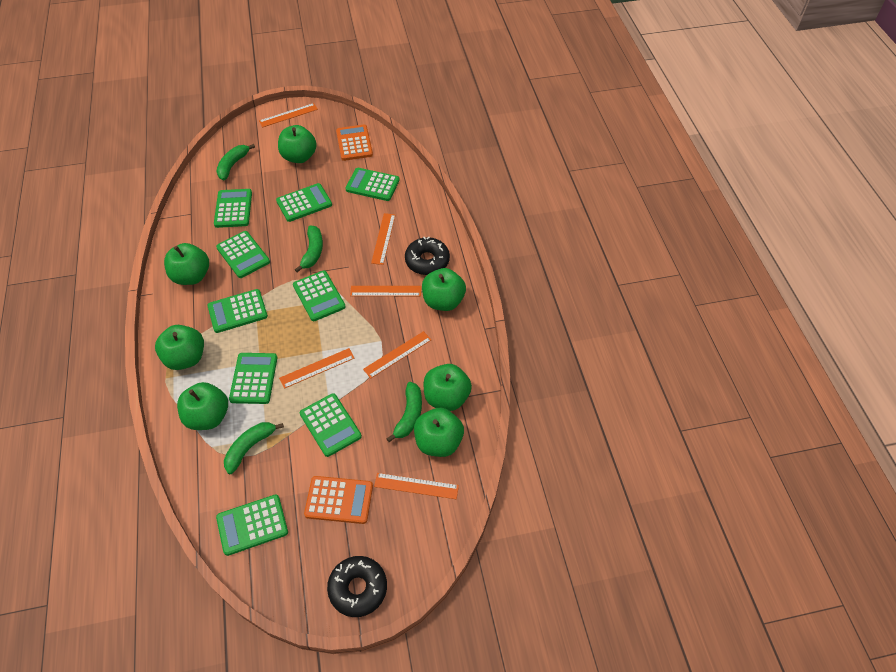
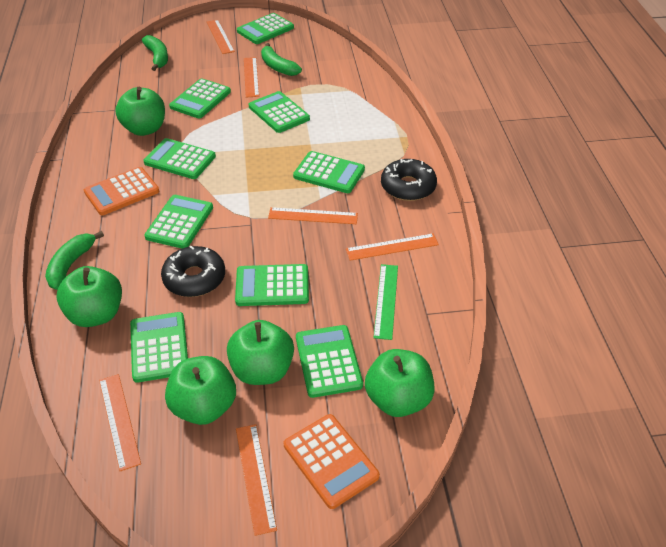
green apple: [155,325,204,370] [164,243,209,285] [177,382,228,430] [278,125,317,163] [414,408,464,457] [422,268,466,311] [424,364,472,411] = 7 -> [56,266,122,327] [115,87,165,136] [165,356,236,425] [227,320,294,385] [365,349,435,417] = 5
green banana: [216,144,255,180] [224,422,284,474] [295,226,323,272] [387,382,422,442] = 4 -> [45,231,104,290] [142,35,168,71] [261,43,302,76] = 3
green ruler: none = 0 -> [374,264,398,340] = 1

